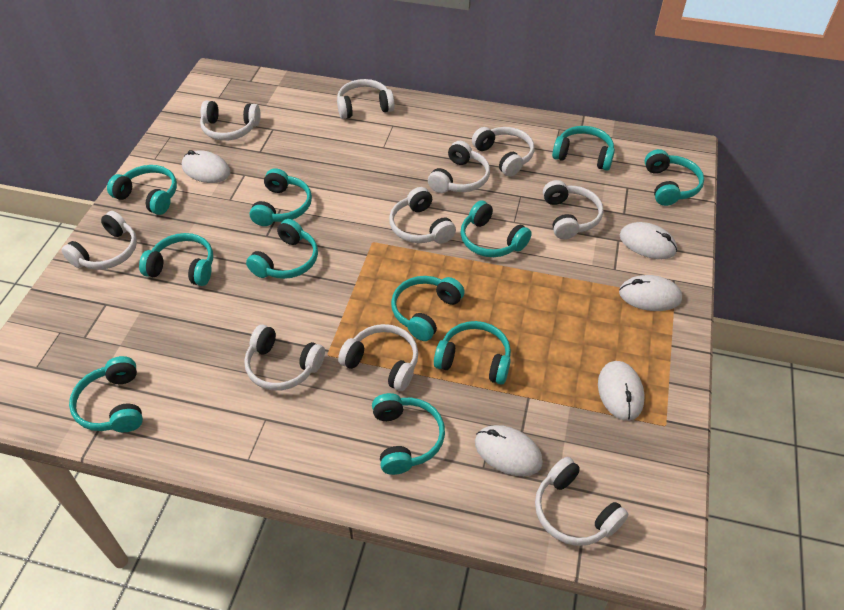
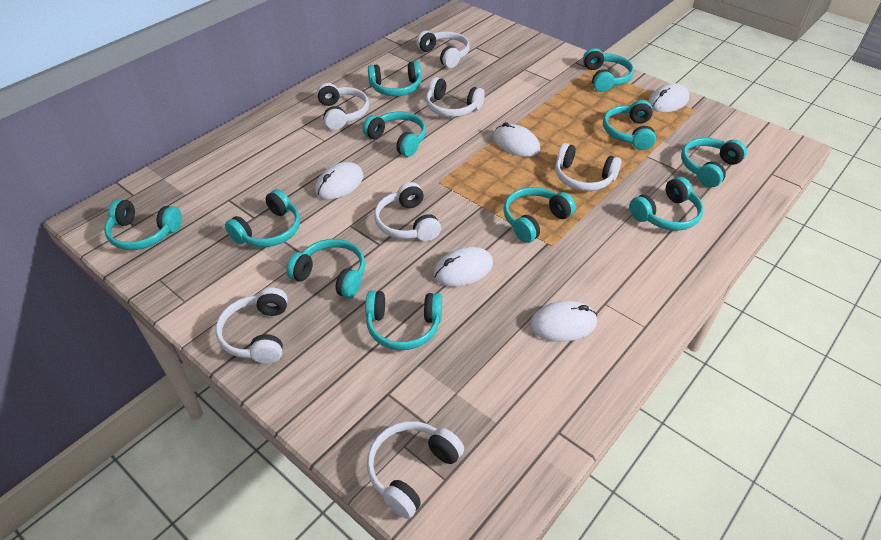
white headphones: [62,211,137,270] [200,101,261,141] [244,325,325,391] [337,79,395,119] [338,324,418,391] [389,187,456,244] [428,141,490,193] [472,127,534,177] [535,457,629,546] [543,180,604,239] = 10 -> [216,287,288,364] [317,83,369,130] [367,421,464,519] [374,182,441,241] [416,31,470,68] [426,77,485,117] [555,143,621,191] = 7

